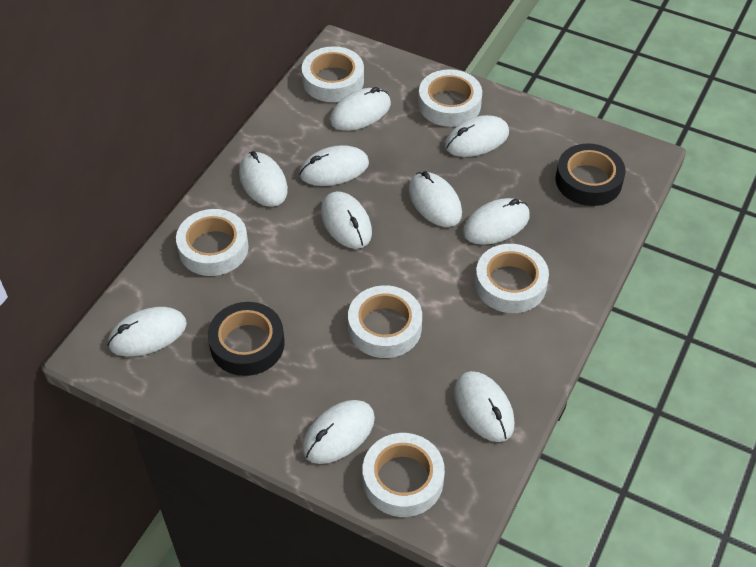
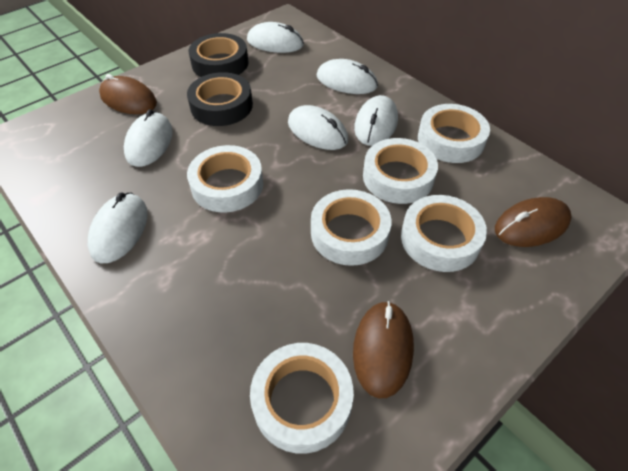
brown mouse: none = 0 -> [99,74,157,114] [353,301,414,398] [495,197,572,247] = 3
white mouse: [107,307,187,356] [239,151,288,207] [299,145,369,186] [302,400,375,464] [321,191,372,249] [330,87,391,131] [409,171,462,227] [445,115,509,157] [454,371,515,442] [463,198,530,245] = 10 -> [88,192,148,263] [124,109,173,167] [247,22,304,53] [288,105,348,150] [317,59,378,94] [354,95,398,146] = 6

